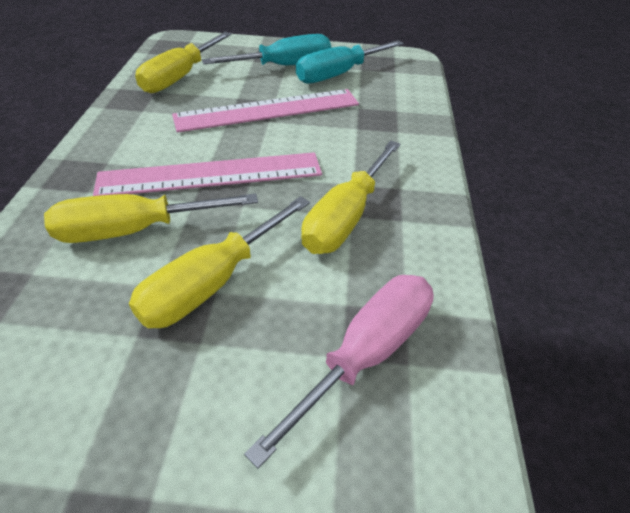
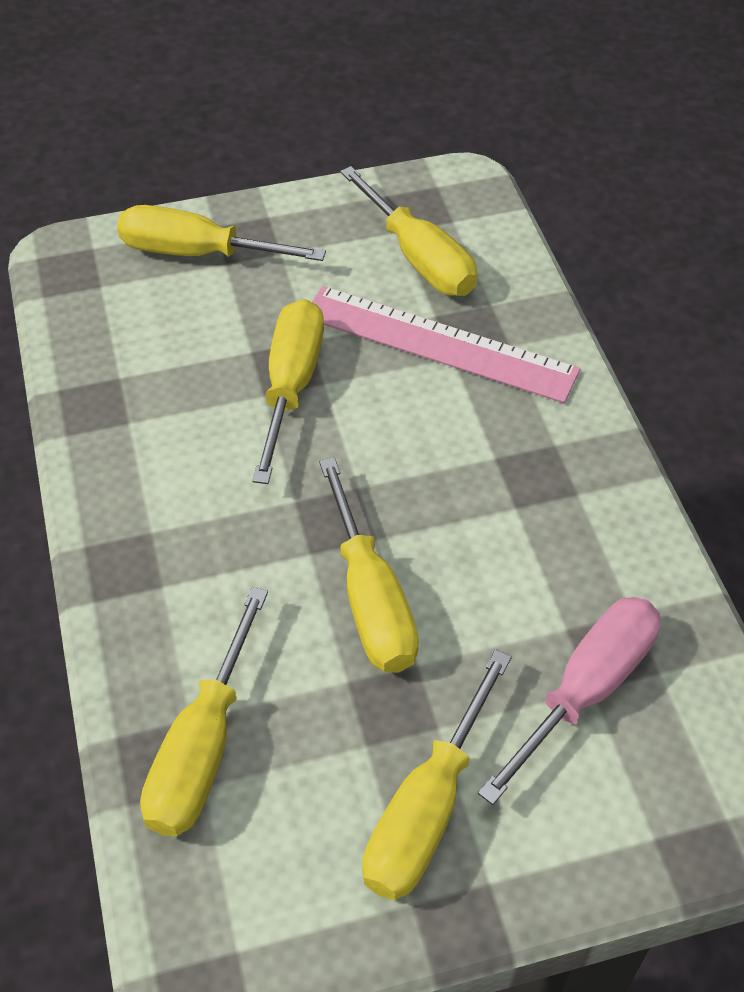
pink ruler: [93,152,322,196] [172,89,359,133] = 2 -> [312,286,580,403] = 1
turquoise screwdriver: [202,34,331,65] [296,40,403,84] = 2 -> none = 0
yellow screwdriver: [44,193,258,243] [129,196,310,328] [135,32,232,93] [301,140,400,254] = 4 -> [117,205,326,261] [140,587,268,836] [252,299,324,484] [319,457,419,673] [340,166,477,296] [362,650,512,900] = 6

